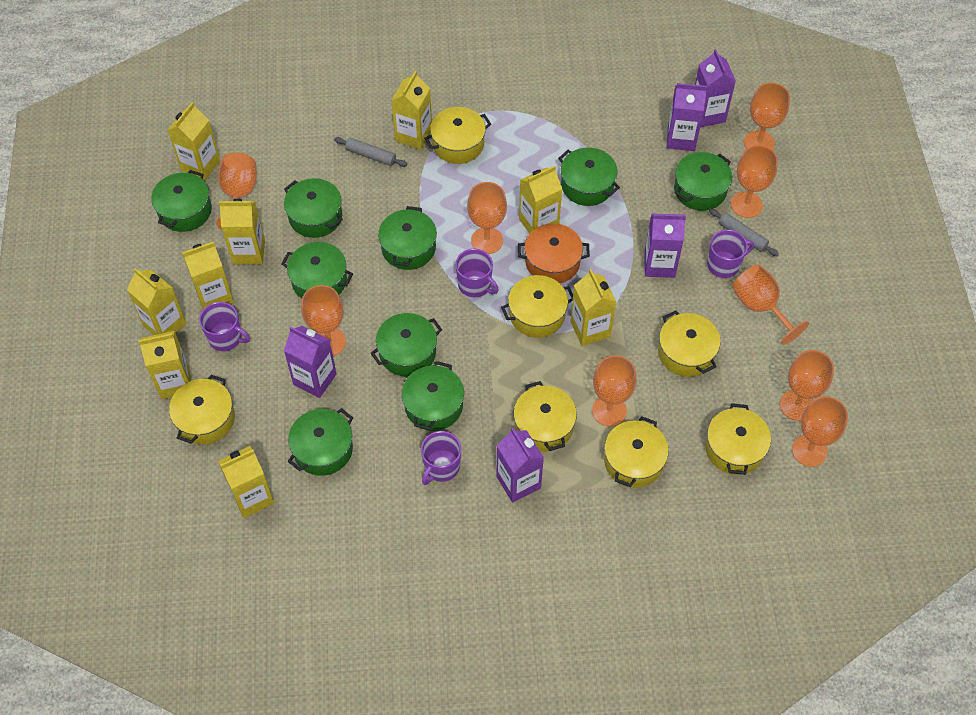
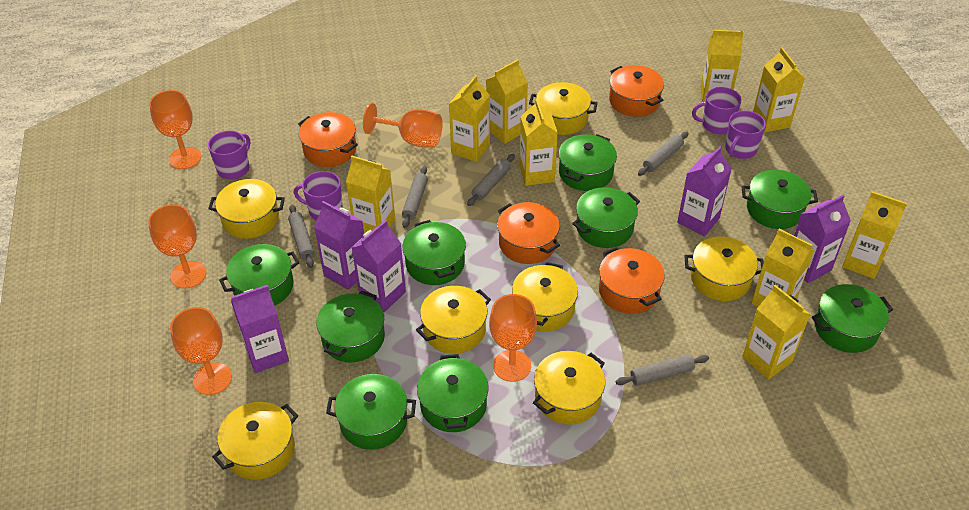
grey rolling pin: [334,137,407,167] [709,209,779,256] = 2 -> [288,205,314,268] [402,166,428,228] [467,154,515,206] [616,354,709,386] [638,132,689,176] = 5
orange goblet: [216,153,257,230] [301,285,346,356] [467,182,507,254] [592,356,636,426] [731,145,778,218] [732,264,809,345] [744,83,790,150] [780,350,834,421] [792,396,848,467] = 9 -> [148,204,206,289] [149,90,201,169] [170,307,232,395] [363,103,443,148] [489,294,537,382] = 5
orange pot: [518,223,590,283] = 1 -> [298,112,358,167] [497,202,560,264] [599,247,665,314] [609,65,664,117] = 4

